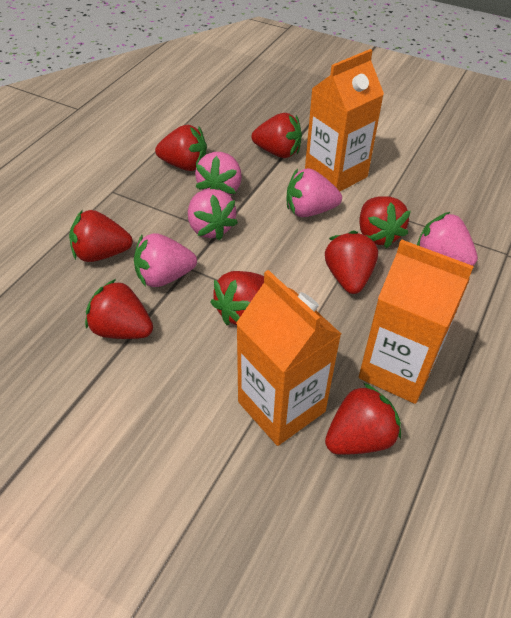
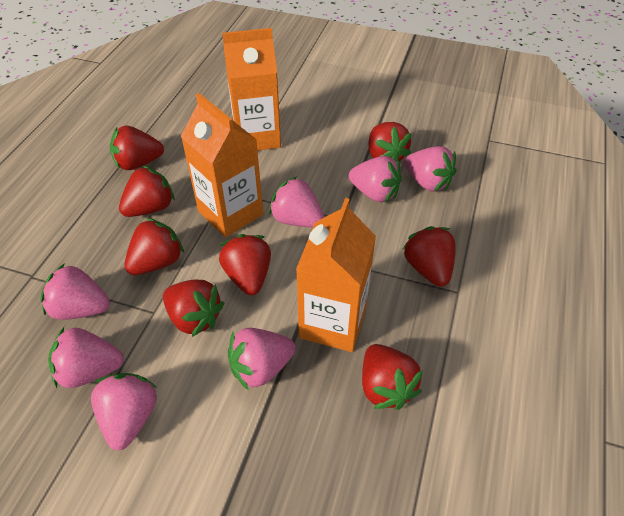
pink strawberry: [134,233,197,287] [188,189,238,240] [195,152,242,196] [286,168,342,217] [417,212,478,266] = 5 -> [40,263,110,320] [48,327,124,388] [91,373,157,450] [228,328,295,391] [269,177,324,227] [349,156,402,202] [405,146,457,192] = 7

